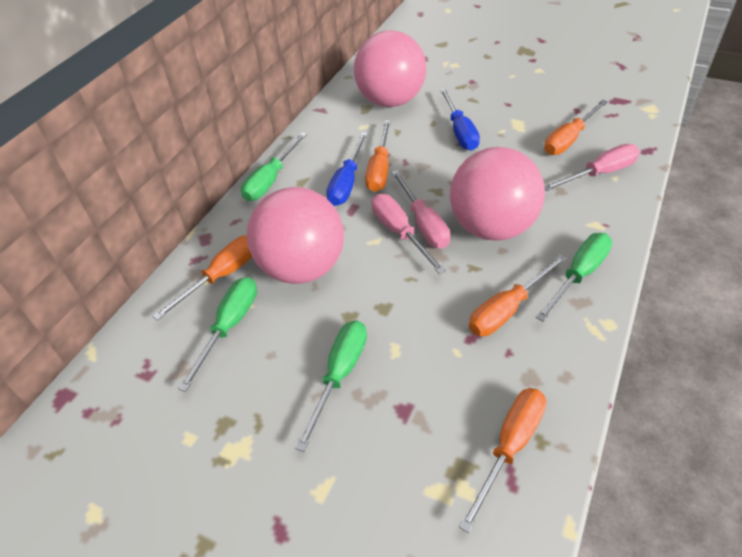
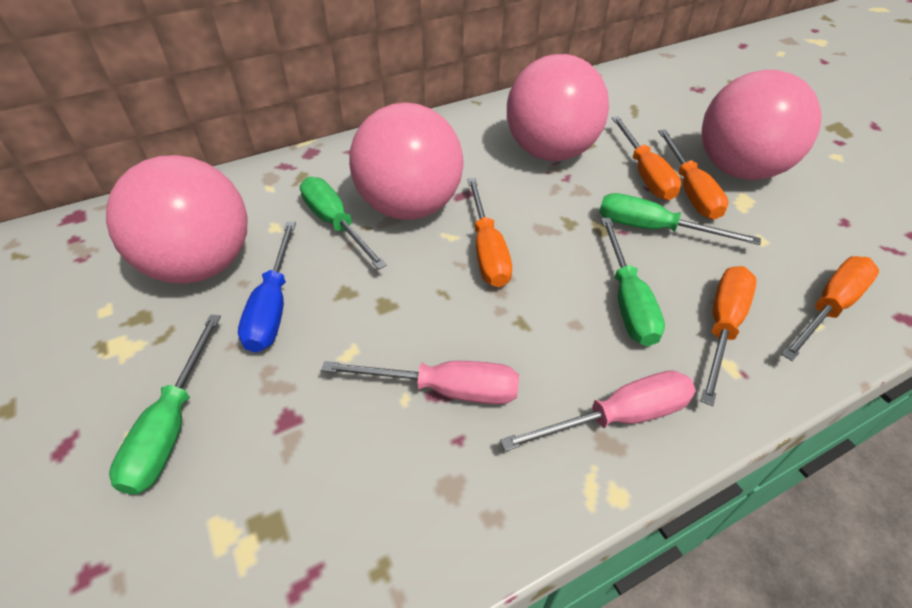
blue screwdriver: [326,132,368,206] [440,88,480,150] = 2 -> [238,222,296,352] = 1
pink ball: [247,187,344,284] [354,30,426,107] [450,147,545,241] = 3 -> [106,155,248,284] [349,102,463,220] [507,54,609,161] [702,70,821,180] = 4
pink screwdriver: [371,194,446,274] [391,170,450,249] [545,144,640,191] = 3 -> [321,361,519,405] [500,370,696,451] = 2

